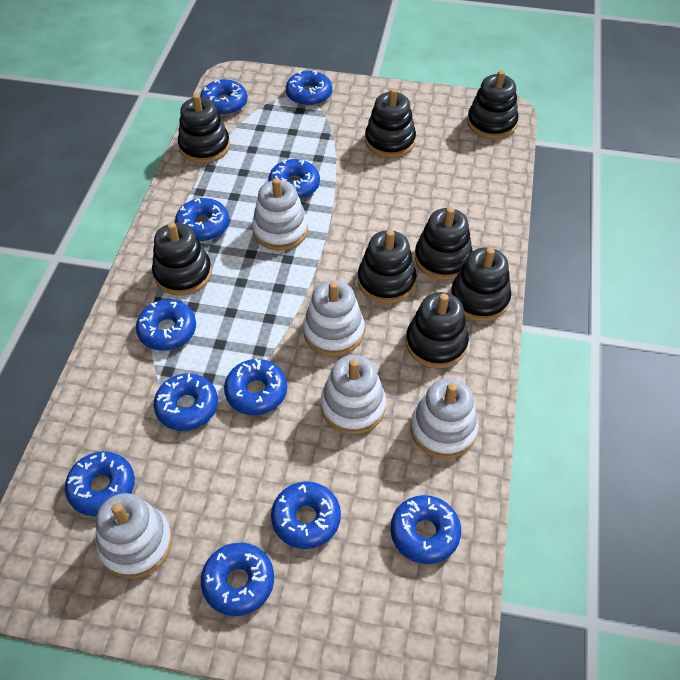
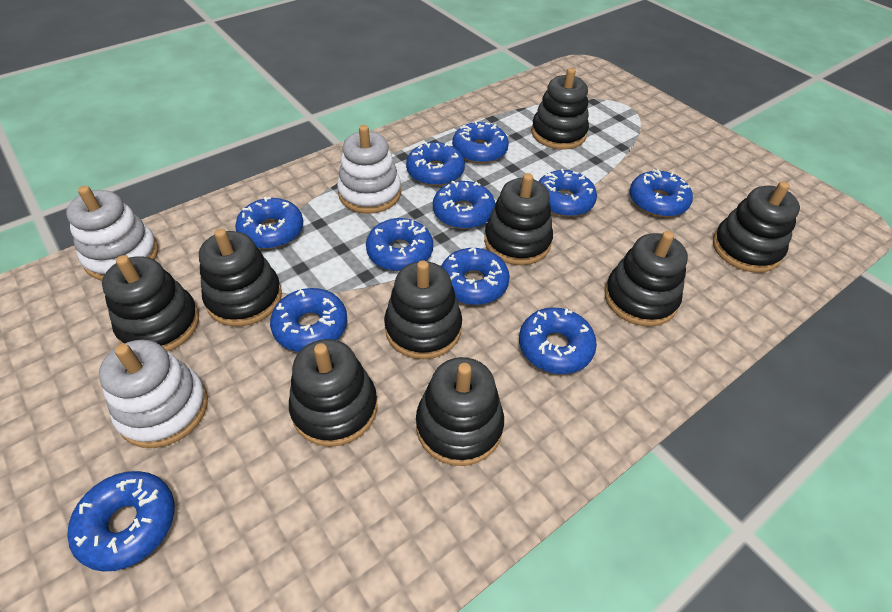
black stacking toy: [152,222,212,296] [178,94,230,163] [358,230,416,303] [365,88,416,158] [406,292,469,368] [415,207,473,280] [451,247,511,322] [467,70,518,139] = 8 -> [102,255,199,351] [199,229,282,326] [289,339,378,447] [384,260,462,359] [416,357,504,466] [484,173,553,265] [531,68,589,150] [604,231,688,327] [713,182,800,273] = 9
white stacking toy: [96,493,173,579] [252,178,308,251] [303,280,365,356] [321,355,386,434] [410,378,479,459] = 5 -> [66,186,158,280] [99,340,208,448] [337,125,401,214] = 3

